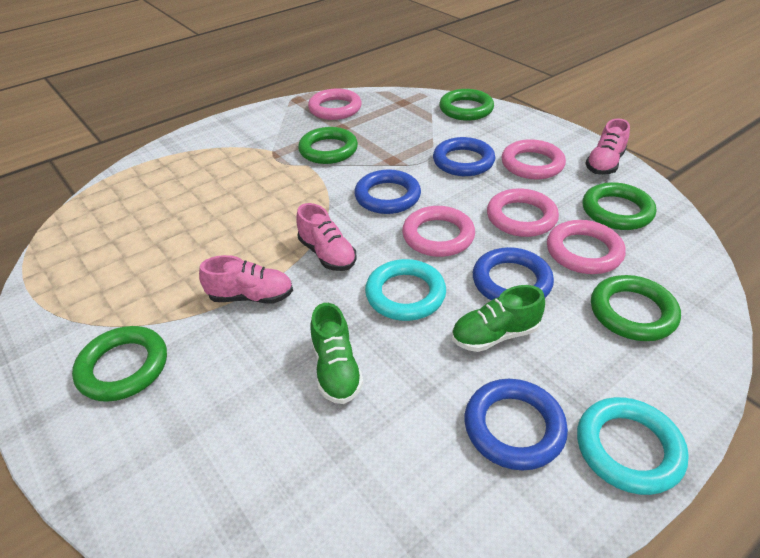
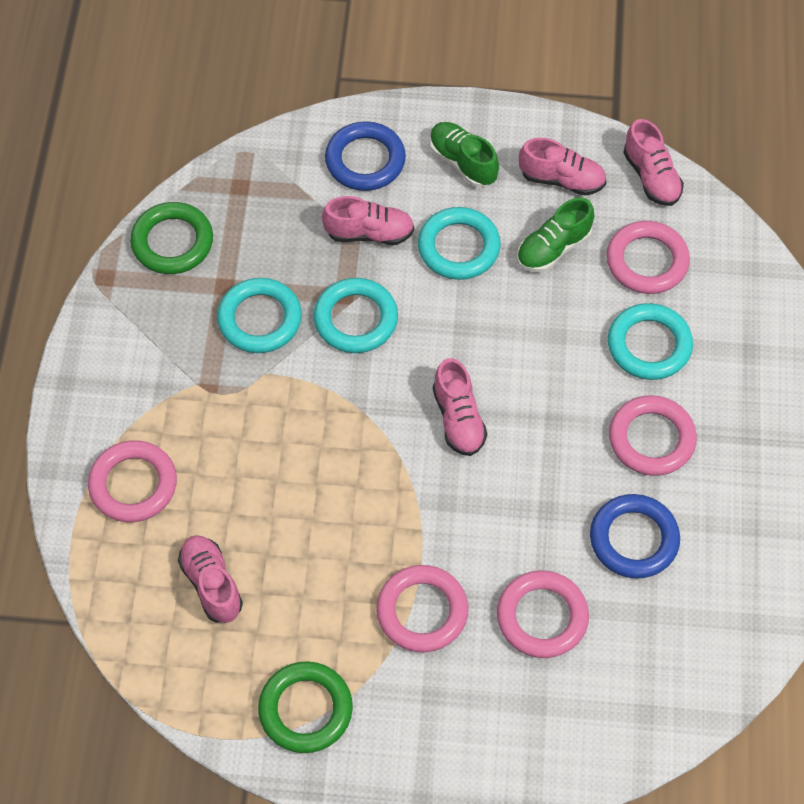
blue ring: [354,169,421,214] [433,137,495,176] [465,379,568,470] [473,247,554,301] = 4 -> [325,121,406,191] [590,494,680,579] = 2
green ring: [72,326,167,402] [298,127,358,164] [439,89,494,121] [583,182,656,230] [591,275,681,341] = 5 -> [130,202,213,274] [258,661,353,753] = 2
pink shoe: [199,255,293,304] [296,203,357,271] [585,118,630,175] = 3 -> [178,535,243,623] [322,196,414,245] [433,358,487,456] [519,138,606,196] [623,119,684,206] = 5
turquoise ring: [365,259,446,321] [577,397,689,495] = 2 -> [217,278,302,353] [313,278,398,353] [418,207,501,280] [608,303,693,380] = 4

